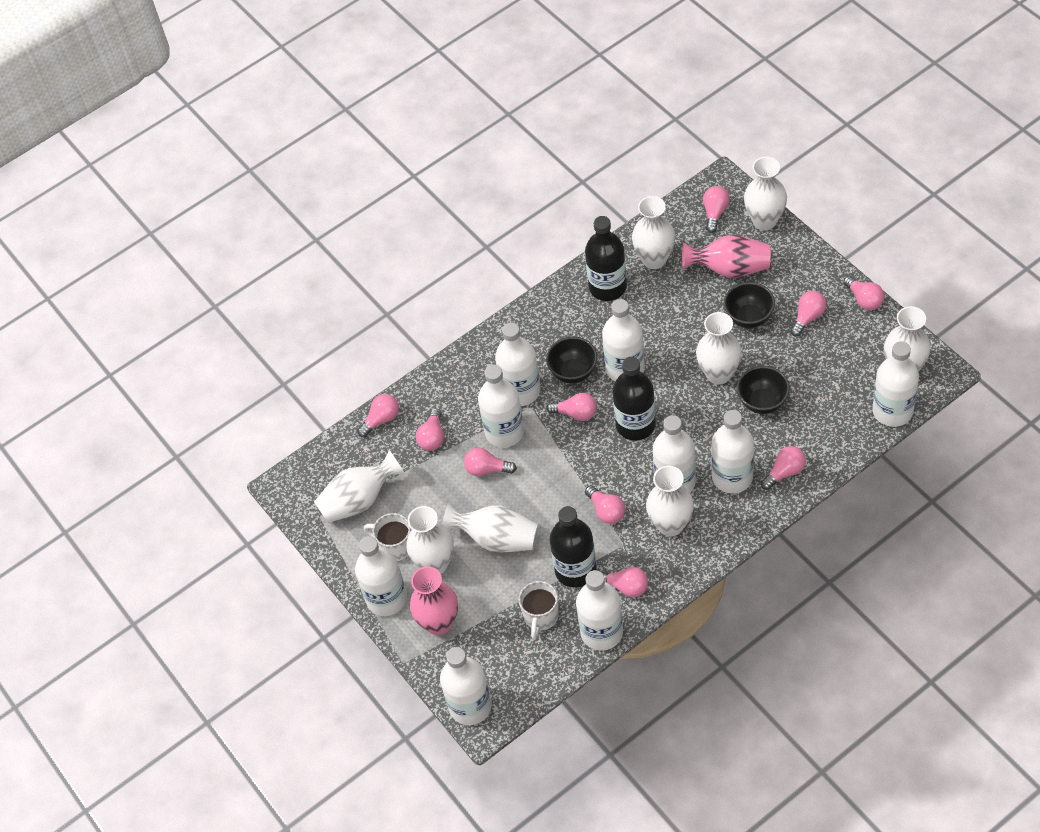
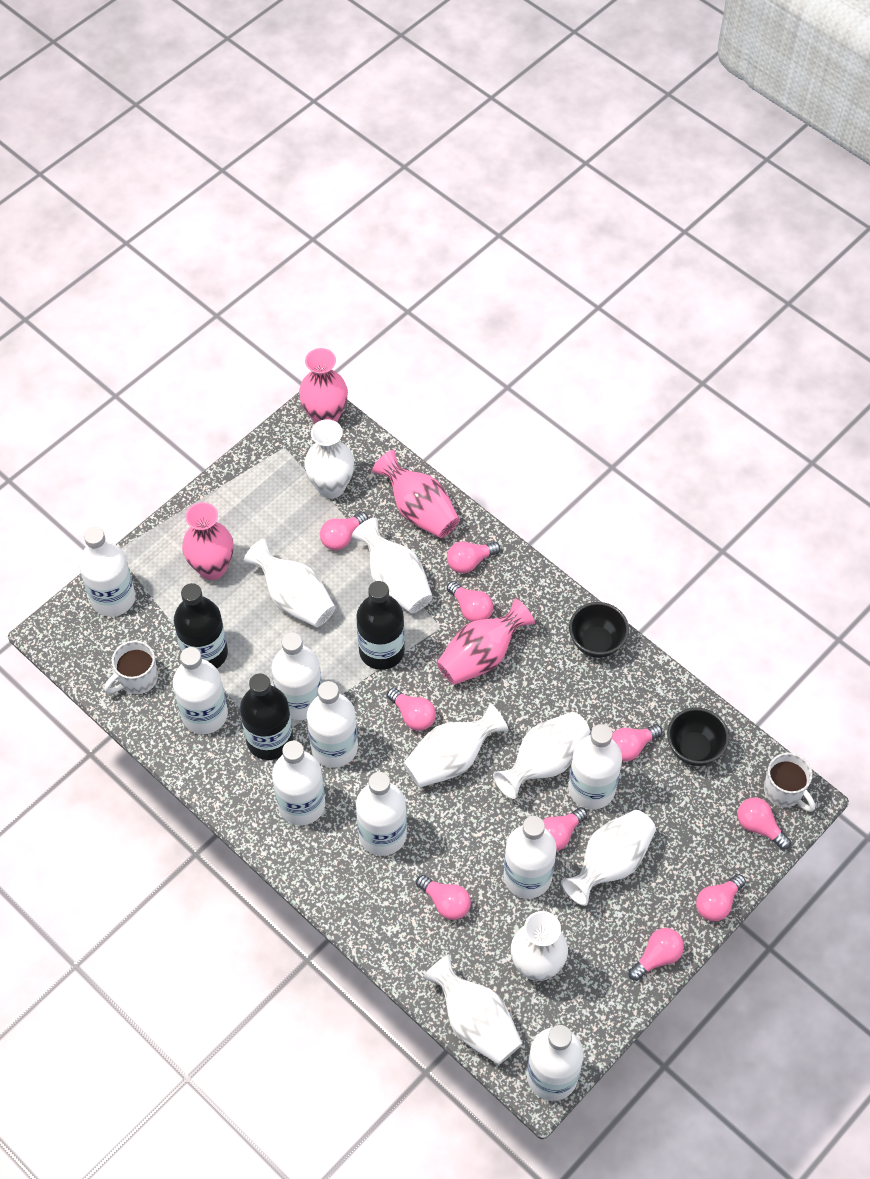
black bowl: [546,337,597,383] [724,282,775,328] [737,366,790,414] = 3 -> [569,602,629,658] [667,708,729,766] = 2
pink vase: [410,566,458,635] [682,235,771,278] = 2 -> [182,502,234,580] [299,348,348,424] [372,450,460,538] [437,599,535,685] = 4

